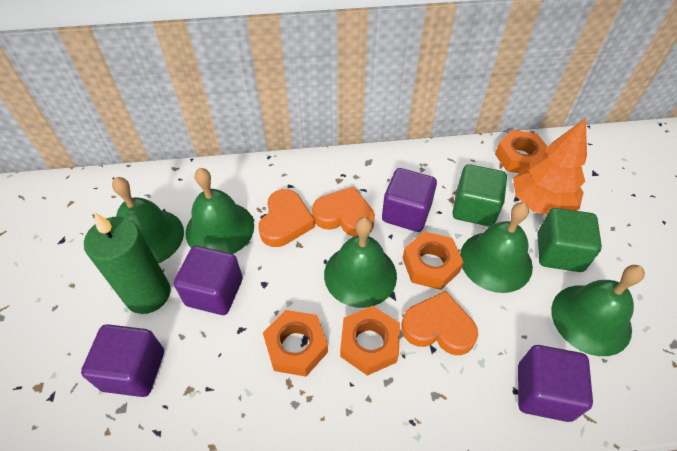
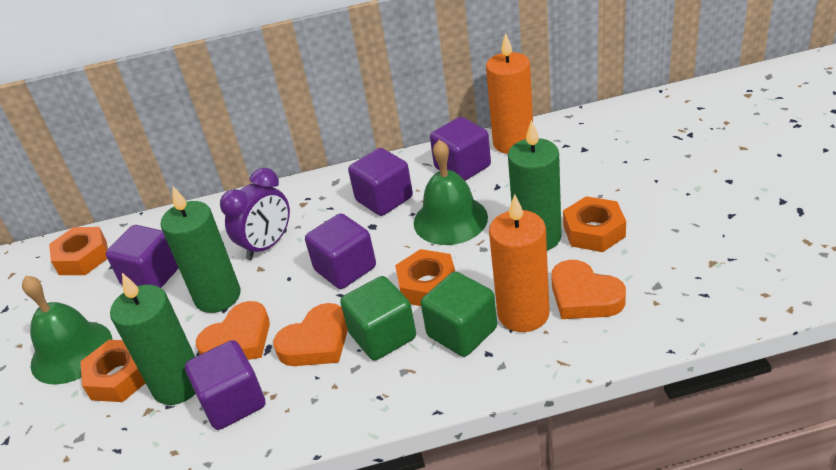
green bell: [112,177,184,263] [185,168,254,254] [324,217,397,308] [460,202,533,293] [551,265,645,356] = 5 -> [22,276,112,384] [414,140,488,245] = 2
green candle: [84,213,171,314] = 1 -> [110,273,196,405] [161,187,241,313] [508,120,562,251] = 3
orange candle: none = 0 -> [486,33,533,154] [489,194,549,332] = 2
orange tree: [513,118,587,215] = 1 -> none = 0
purple clock: none = 0 -> [220,168,290,260] = 1
purple cube: [81,324,164,397] [174,246,243,315] [382,168,437,232] [518,345,593,422] = 4 -> [106,225,179,288] [185,340,265,430] [305,213,376,289] [348,148,413,216] [430,117,491,181] = 5

